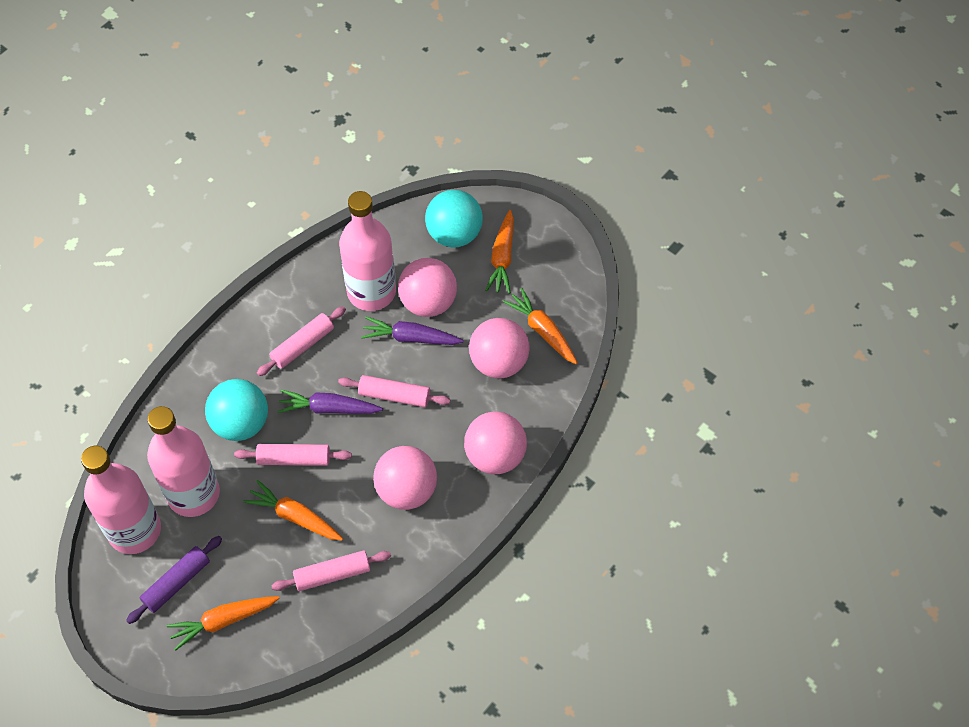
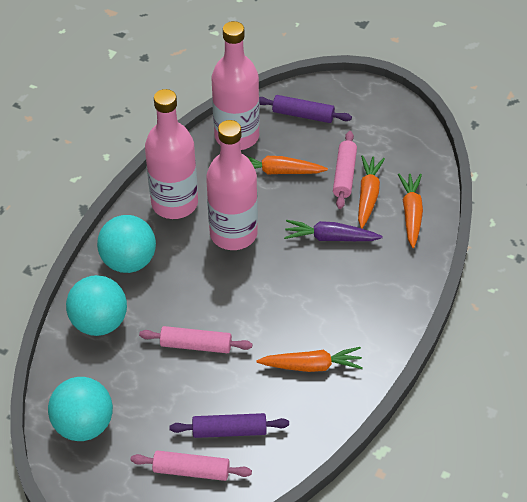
pink ball: [373,446,437,510] [398,258,457,317] [464,411,527,474] [469,318,530,379] = 4 -> none = 0
pink rolling pin: [234,444,352,466] [257,306,346,376] [271,550,391,591] [338,375,450,407] = 4 -> [131,450,252,481] [139,326,253,353] [333,131,357,209] = 3
purple carrot: [277,389,383,414] [361,317,464,345] = 2 -> [284,220,383,241] = 1
purple rolling pin: [126,536,222,624] = 1 -> [169,413,289,438] [259,95,352,123] = 2
turquoise ball: [205,379,268,441] [425,190,483,247] = 2 -> [48,377,113,441] [66,275,127,336] [97,215,156,273] = 3

